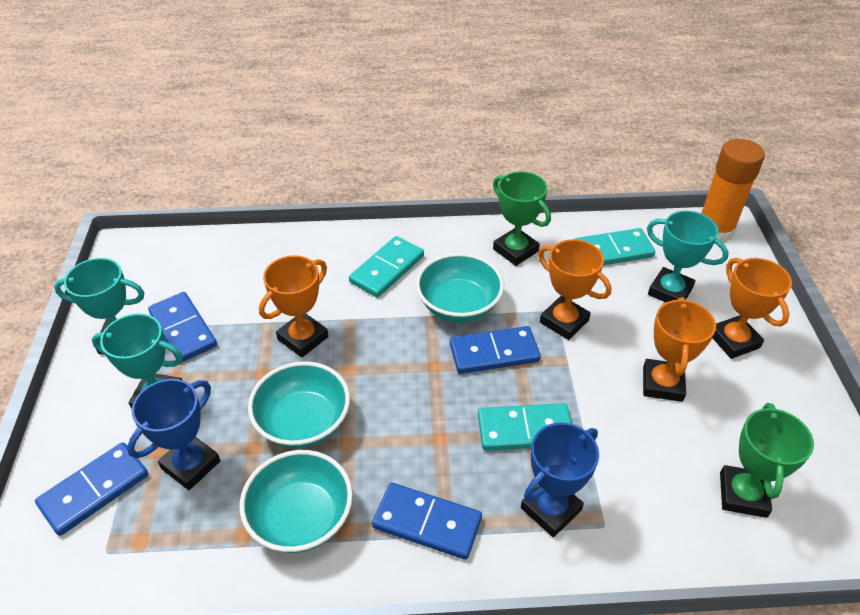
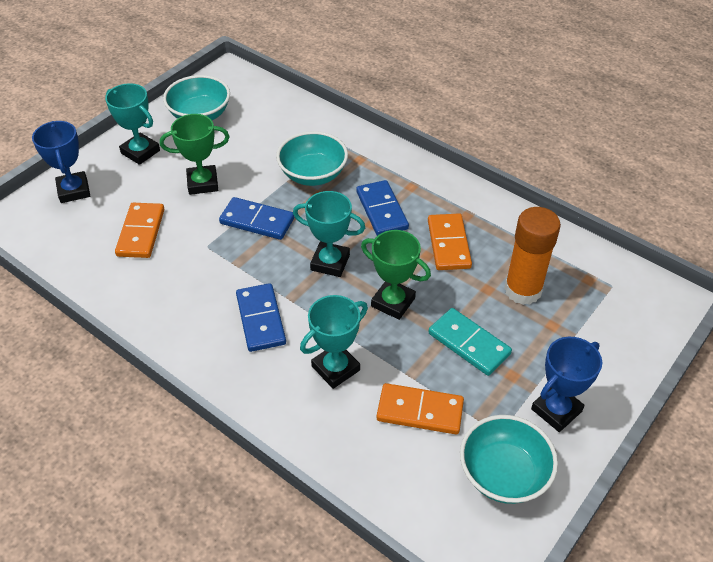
blue domino: [35,442,148,536] [148,292,217,362] [372,483,482,560] [450,326,541,374] = 4 -> [219,197,294,240] [236,283,286,352] [356,180,409,236] = 3
orange domino: none = 0 -> [115,203,164,258] [376,383,464,434] [428,214,472,270] = 3
orange trophy: [259,255,328,357] [538,239,611,340] [643,297,716,402] [712,258,792,359] = 4 -> none = 0
turquoise domino: [349,236,424,298] [478,403,572,451] [575,228,655,265] = 3 -> [429,308,512,376] = 1

